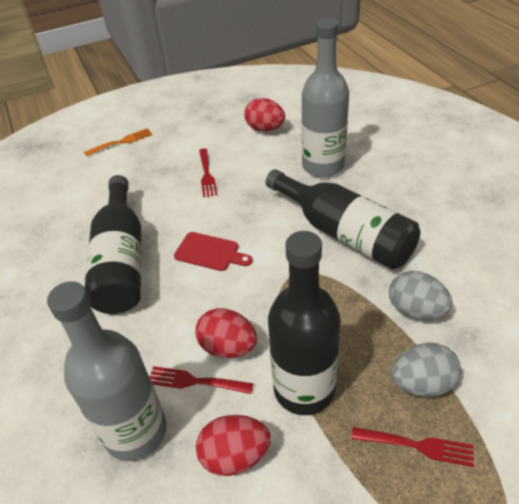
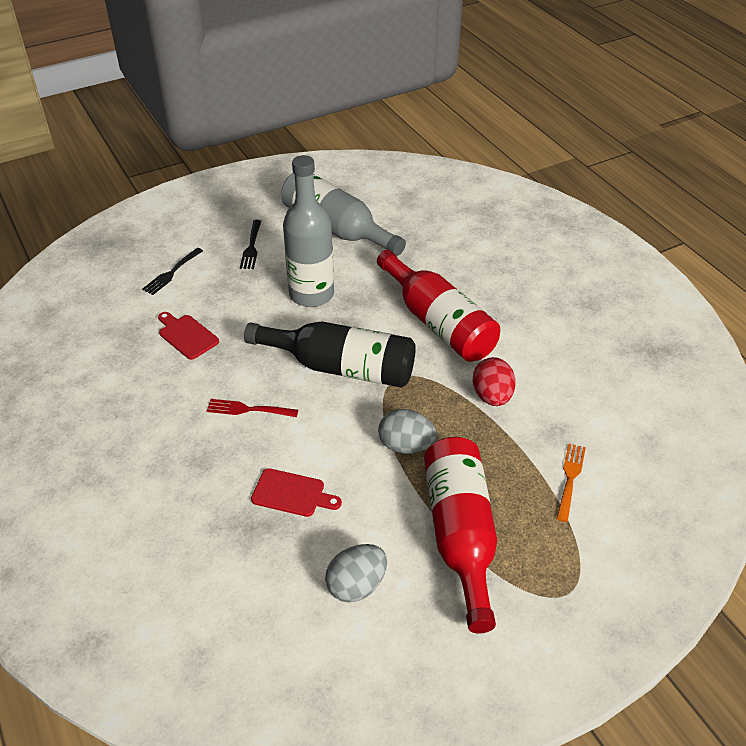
black bottle: [85,175,142,314] [266,169,420,269] [268,231,341,415] = 3 -> [244,321,416,388] = 1
black fork: none = 0 -> [142,248,203,295] [240,220,261,269] = 2
red bottle: none = 0 -> [377,250,500,362] [424,437,497,634] = 2
red cutting board: [174,232,253,271] = 1 -> [158,312,219,360] [251,468,342,517] = 2
red egg: [195,308,257,358] [196,415,271,476] [244,98,285,132] = 3 -> [473,357,516,406] = 1
red fork: [149,366,253,394] [199,148,217,197] [351,427,474,467] = 3 -> [206,399,298,417] = 1

